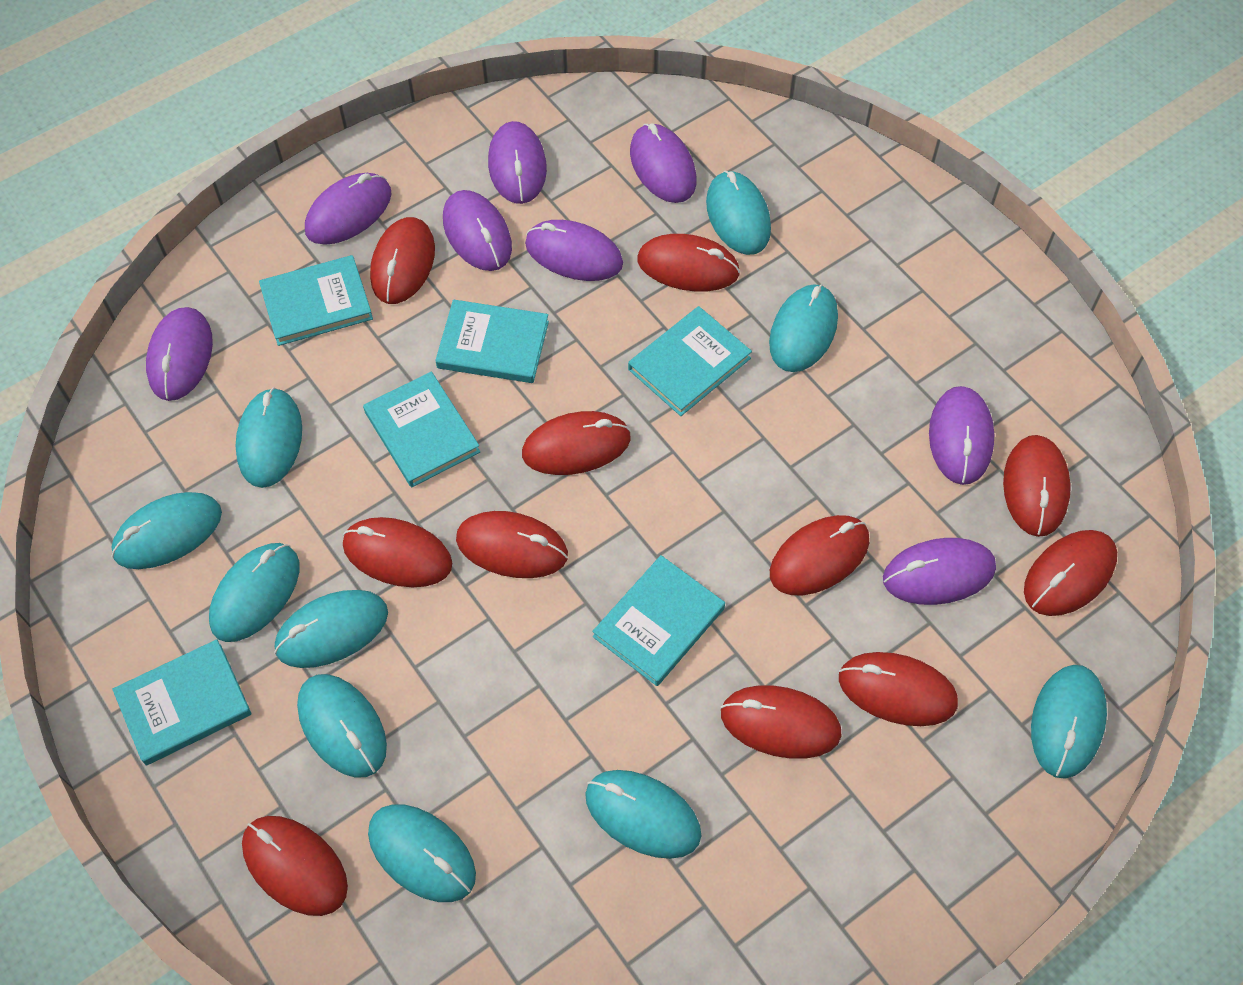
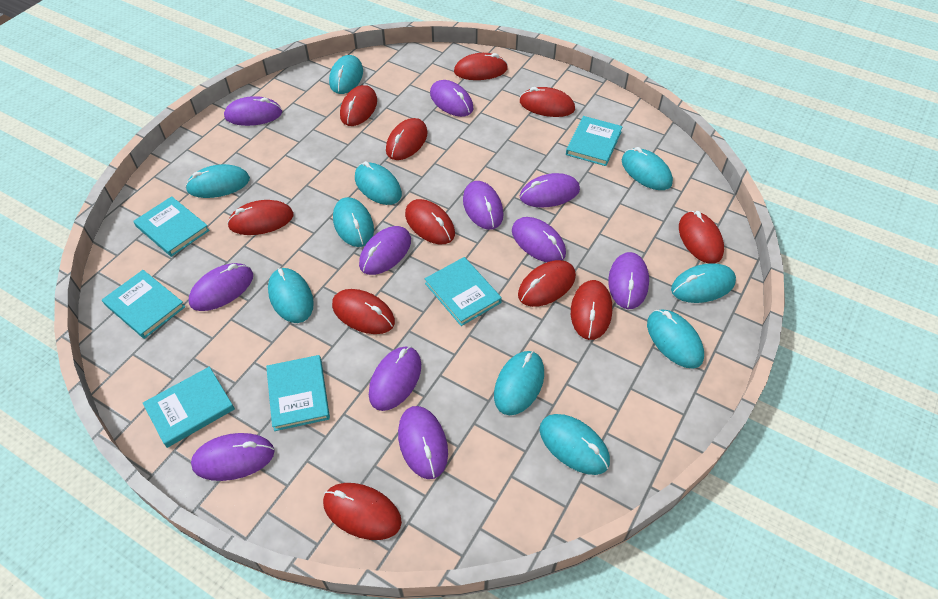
purple mouse: [146,307,213,401] [305,173,392,245] [443,190,512,271] [488,121,547,204] [525,220,623,281] [630,124,696,203] [883,538,996,605] [929,386,994,485] = 8 -> [189,263,253,311] [191,433,275,481] [224,96,282,126] [359,226,411,275] [369,346,421,411] [398,406,448,479] [430,80,473,117] [463,181,504,230] [512,217,566,262] [520,173,580,208] [608,252,649,309] = 11

